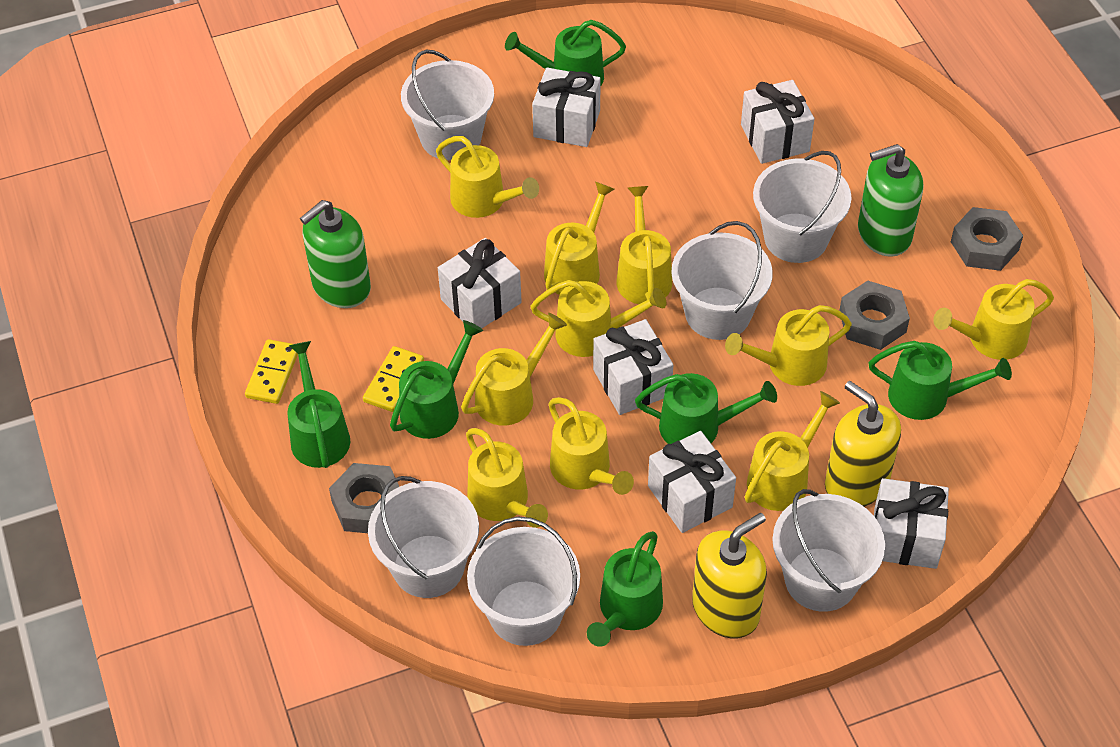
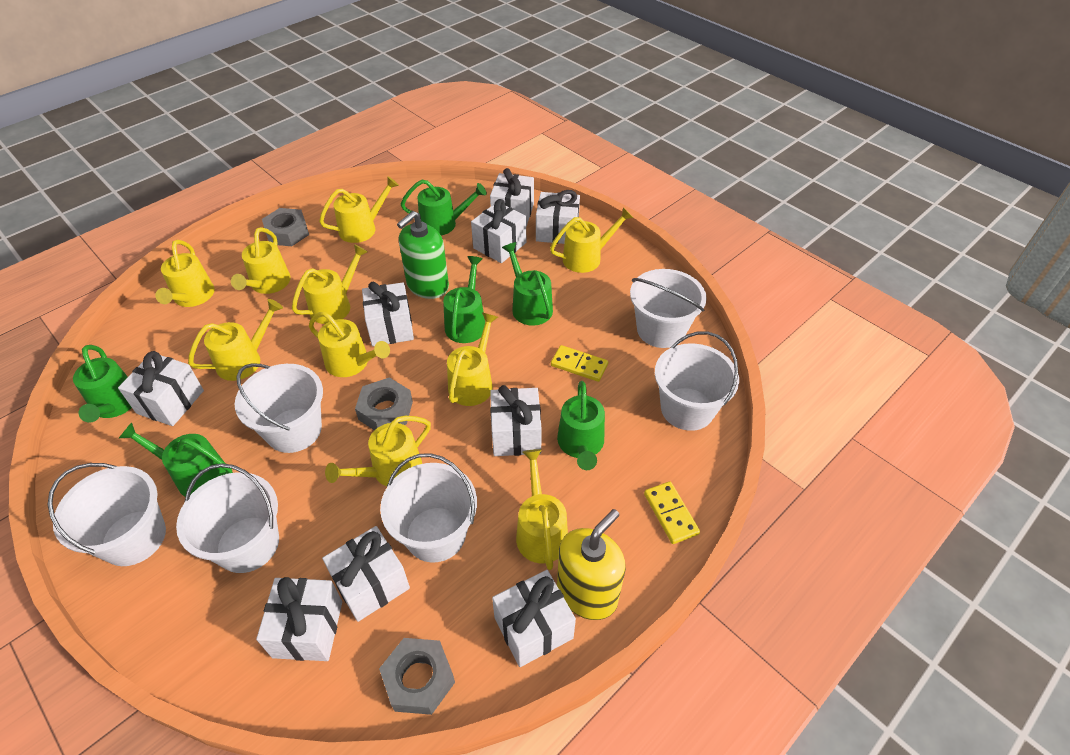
green soap dispenser: [300,200,371,308] [858,144,923,257] = 2 -> [397,211,449,299] = 1
white gift: [438,238,522,328] [532,68,601,147] [593,319,673,415] [648,431,736,533] [741,80,814,164] [874,478,949,569] = 6 -> [118,351,204,426] [256,577,342,661] [322,526,410,622] [362,281,414,346] [471,199,526,263] [490,168,534,226] [490,385,542,456] [492,570,576,667] [536,190,580,244] = 9
yellow soap dispenser: [692,513,767,639] [825,381,901,507] = 2 -> [557,509,626,620] = 1

